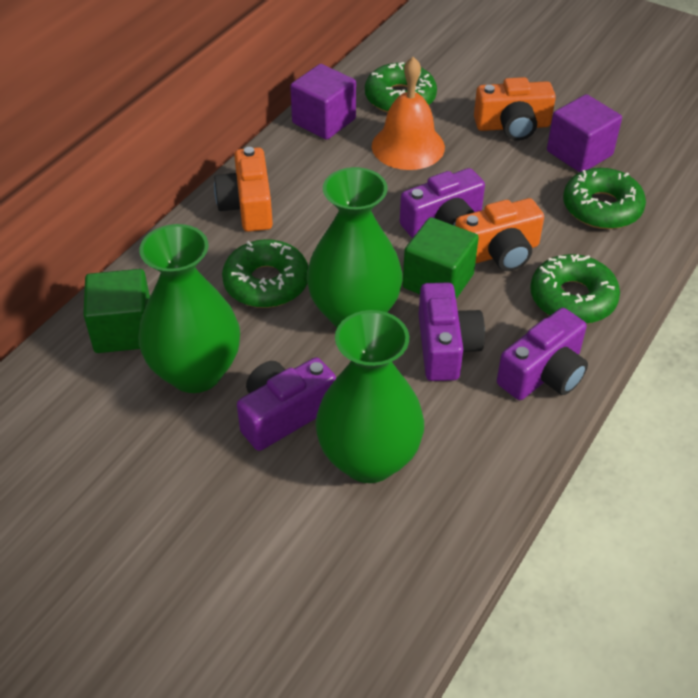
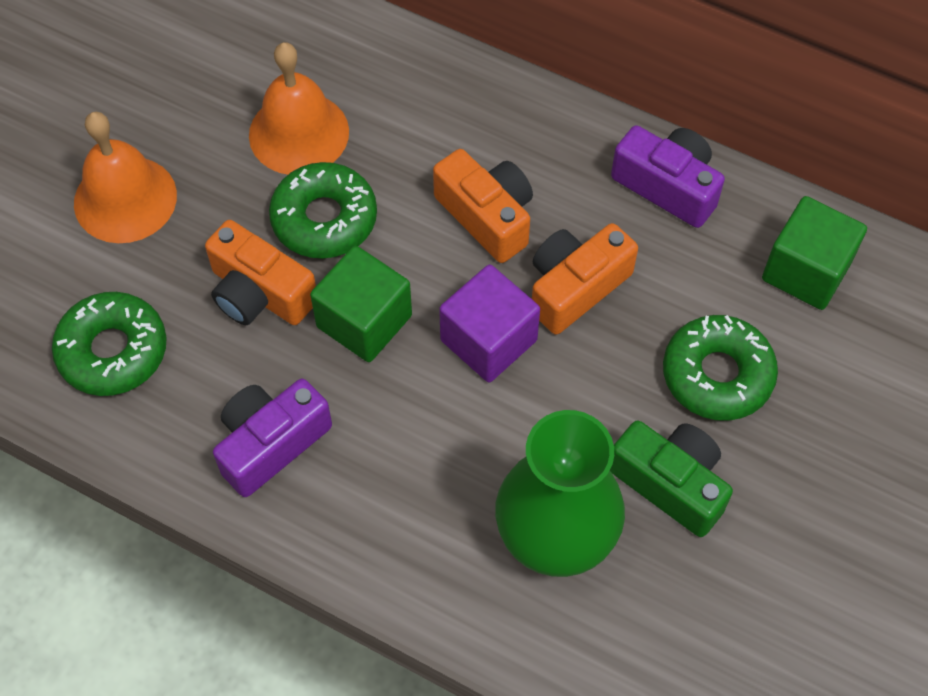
green camera: none = 0 -> [610,420,733,537] = 1
green donut: [222,239,308,308] [365,62,437,113] [530,254,620,324] [563,168,646,229] = 4 -> [52,292,167,396] [269,162,377,258] [663,315,778,421] = 3
green vase: [139,224,240,393] [307,167,403,327] [315,310,424,483] = 3 -> [495,410,625,577] = 1
orange bell: [372,57,445,170] = 1 -> [74,112,177,243] [249,42,349,175] = 2
purple camera: [237,357,336,451] [400,168,485,238] [419,283,485,381] [497,308,588,400] = 4 -> [213,379,332,497] [611,125,725,228] = 2
purple cube: [290,64,356,140] [547,94,622,172] = 2 -> [439,265,540,382] = 1

